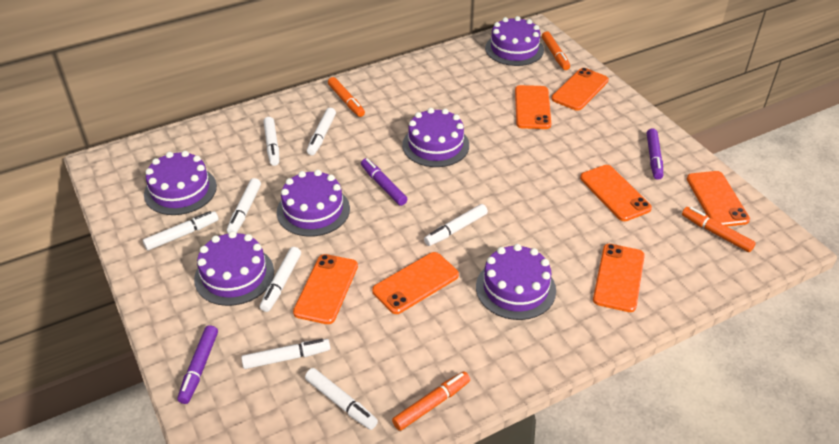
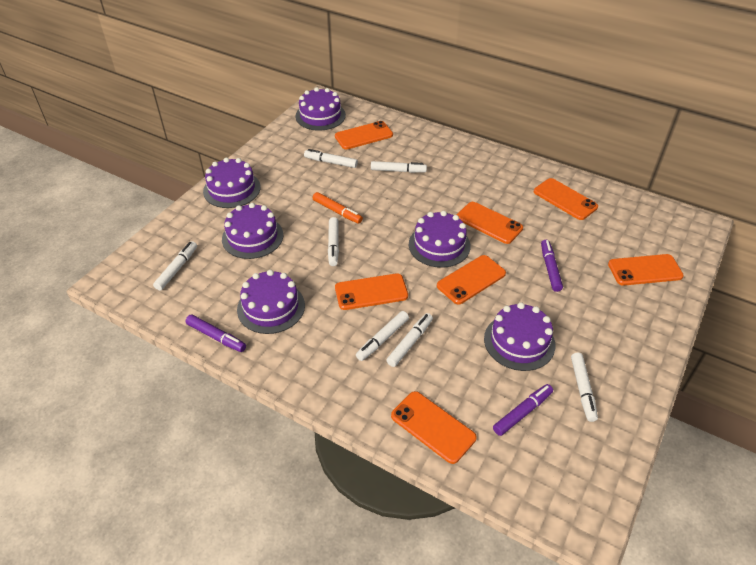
orange marker: [328,77,365,117] [392,371,470,431] [542,31,570,70] [682,207,756,252] = 4 -> [313,192,363,224] = 1
white marker: [143,211,219,250] [227,178,261,234] [241,339,330,369] [260,247,301,312] [264,117,279,166] [305,368,378,430] [307,108,336,155] [424,204,488,246] = 8 -> [153,241,197,291] [304,149,358,168] [328,217,339,266] [356,311,409,361] [371,161,427,173] [386,313,433,367] [571,353,598,422] = 7

